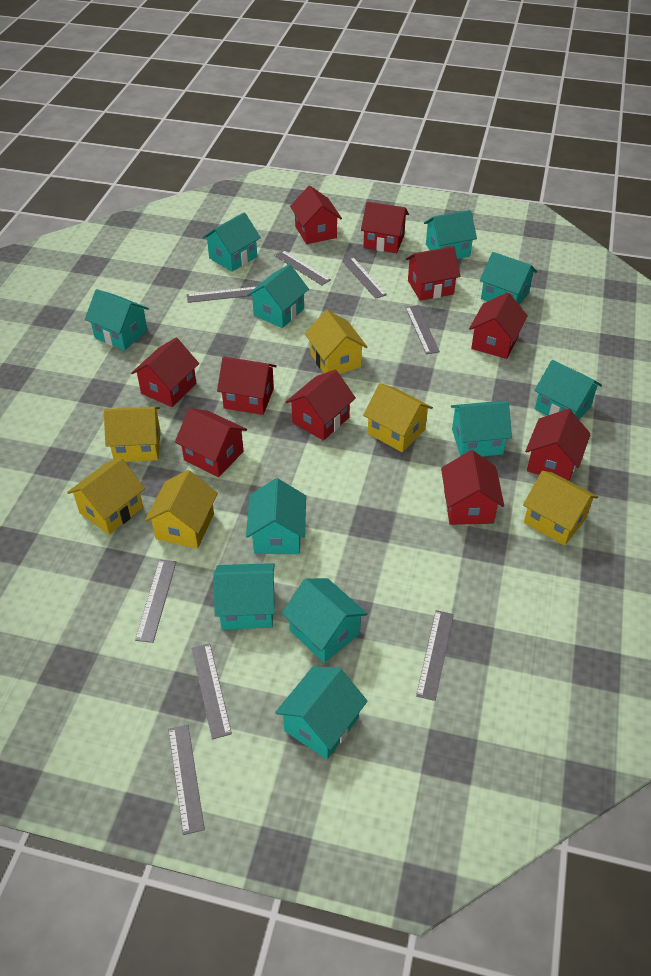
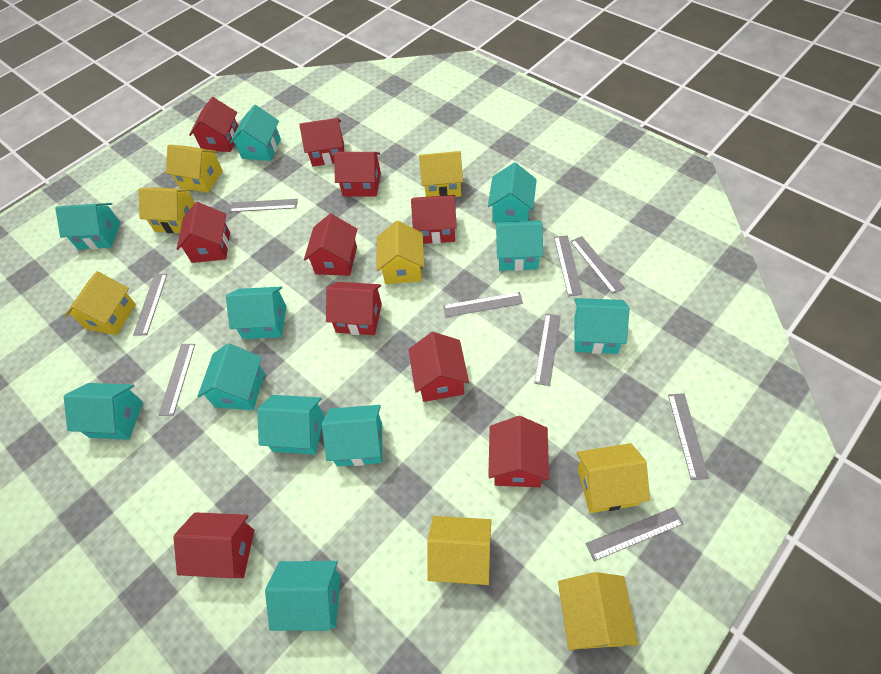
grey ruler: [135,560,176,643] [168,725,205,835] [187,287,256,303] [192,643,232,739] [274,250,331,285] [342,257,387,299] [405,305,440,354] [416,610,454,701] = 8 -> [133,274,167,336] [159,344,195,416] [229,199,298,212] [443,292,523,317] [534,314,561,386] [554,235,583,296] [570,236,625,294] [585,507,684,561] [668,393,709,480] = 9
yellow house: [67,458,145,535] [104,407,161,462] [145,470,218,549] [305,310,367,374] [363,383,433,452] [523,471,598,546] = 6 -> [65,271,136,335] [138,187,195,233] [166,145,223,193] [376,220,424,284] [419,151,463,197] [427,516,491,585] [558,572,638,650] [576,443,650,513] = 8

